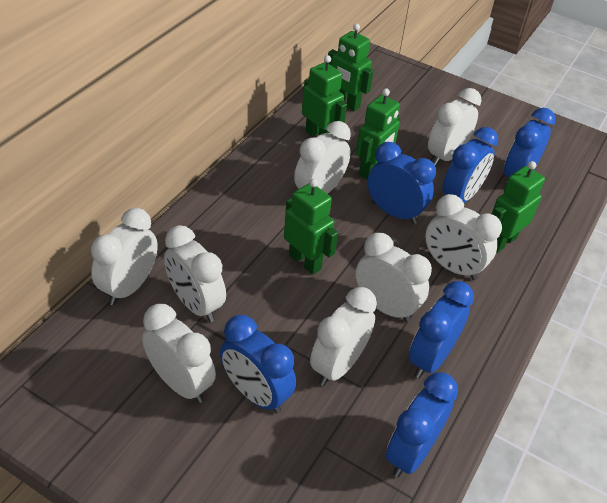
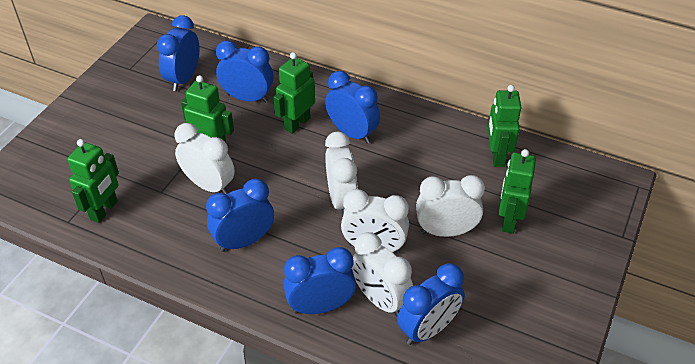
white clock: [91,208,158,305] [142,304,216,403] [164,225,226,322] [294,121,351,194] [310,287,377,386] [356,233,432,322] [425,194,502,280] [428,88,481,167] = 8 -> [174,123,235,194] [325,132,358,215] [341,189,409,253] [352,232,413,317] [416,175,485,237] = 5

